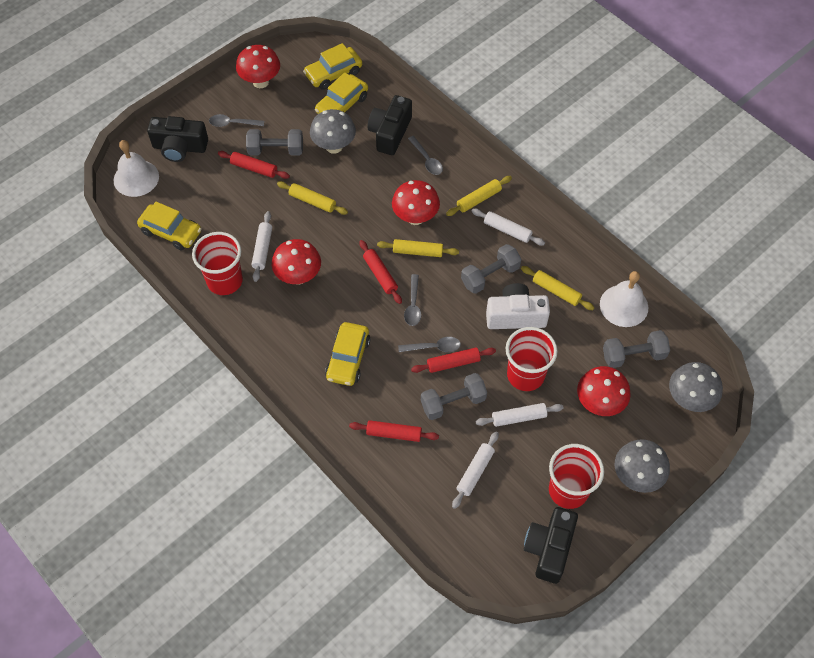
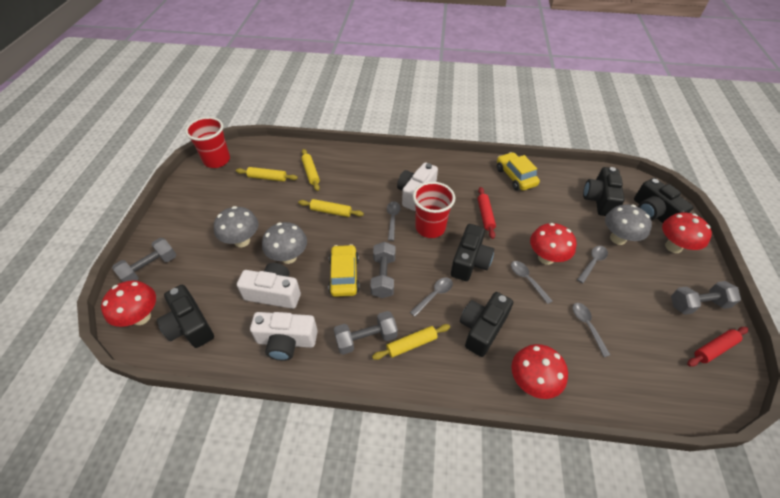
black camera: [147,116,208,162] [368,95,412,155] [524,507,578,584] = 3 -> [157,285,214,348] [451,224,494,281] [460,292,513,357] [583,167,625,216] [634,178,693,223] = 5
grey spoon: [209,114,264,127] [398,337,461,352] [404,274,421,326] [408,136,443,175] = 4 -> [387,201,401,241] [410,277,453,317] [511,261,553,304] [573,303,610,357] [577,246,608,283] = 5
red cup: [192,232,243,295] [506,327,558,391] [549,444,604,509] = 3 -> [185,117,230,168] [413,182,455,238] = 2
red rolling pin: [218,151,290,179] [349,420,439,442] [359,240,402,304] [411,348,496,373] = 4 -> [478,187,496,239] [687,327,748,366] = 2
white bell: [114,140,159,197] [600,271,648,327] = 2 -> none = 0
white camera: [486,283,550,329] = 1 -> [237,263,301,309] [250,312,318,361] [397,163,438,211] = 3
white rolling pin: [251,211,272,282] [452,431,499,509] [471,209,545,246] [476,403,564,427] = 4 -> none = 0
yellow car: [137,202,201,250] [303,43,362,90] [315,72,368,114] [325,322,370,386] = 4 -> [328,244,360,297] [497,152,540,191] = 2

